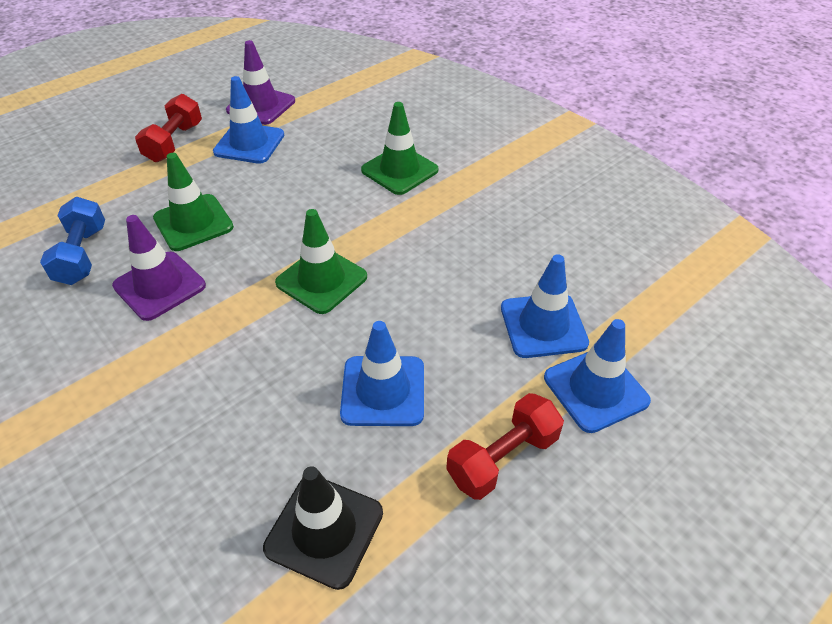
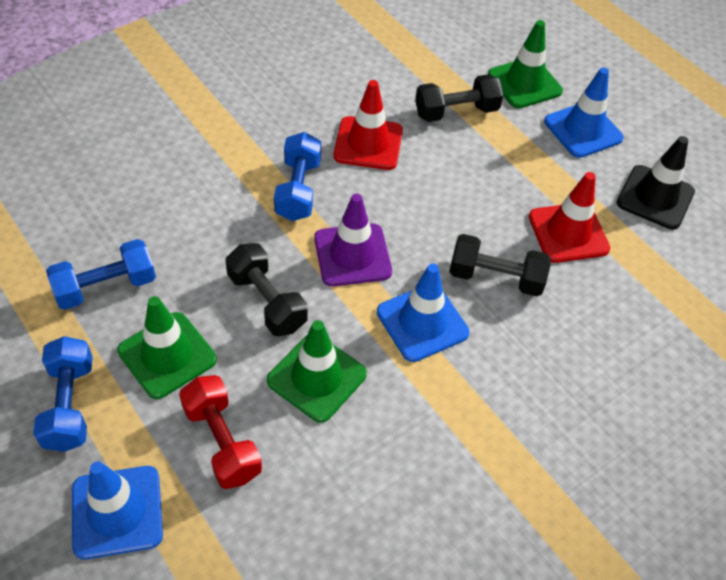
black dumbbell: none = 0 -> [226,243,308,336] [415,74,504,122] [449,234,551,296] = 3
blue dumbbell: [40,197,105,285] = 1 -> [33,336,93,452] [46,239,156,310] [274,132,321,221] = 3
blue traffic cone: [213,76,284,164] [340,321,424,426] [501,254,589,358] [544,319,651,433] = 4 -> [72,461,163,560] [377,264,470,362] [544,68,624,158] = 3
purple traffic cone: [112,215,206,321] [226,40,295,125] = 2 -> [314,194,392,286] = 1
red dumbbell: [135,94,202,162] [446,393,564,500] = 2 -> [179,375,262,489] = 1
red traffic cone: none = 0 -> [334,80,403,170] [529,172,610,263] = 2

